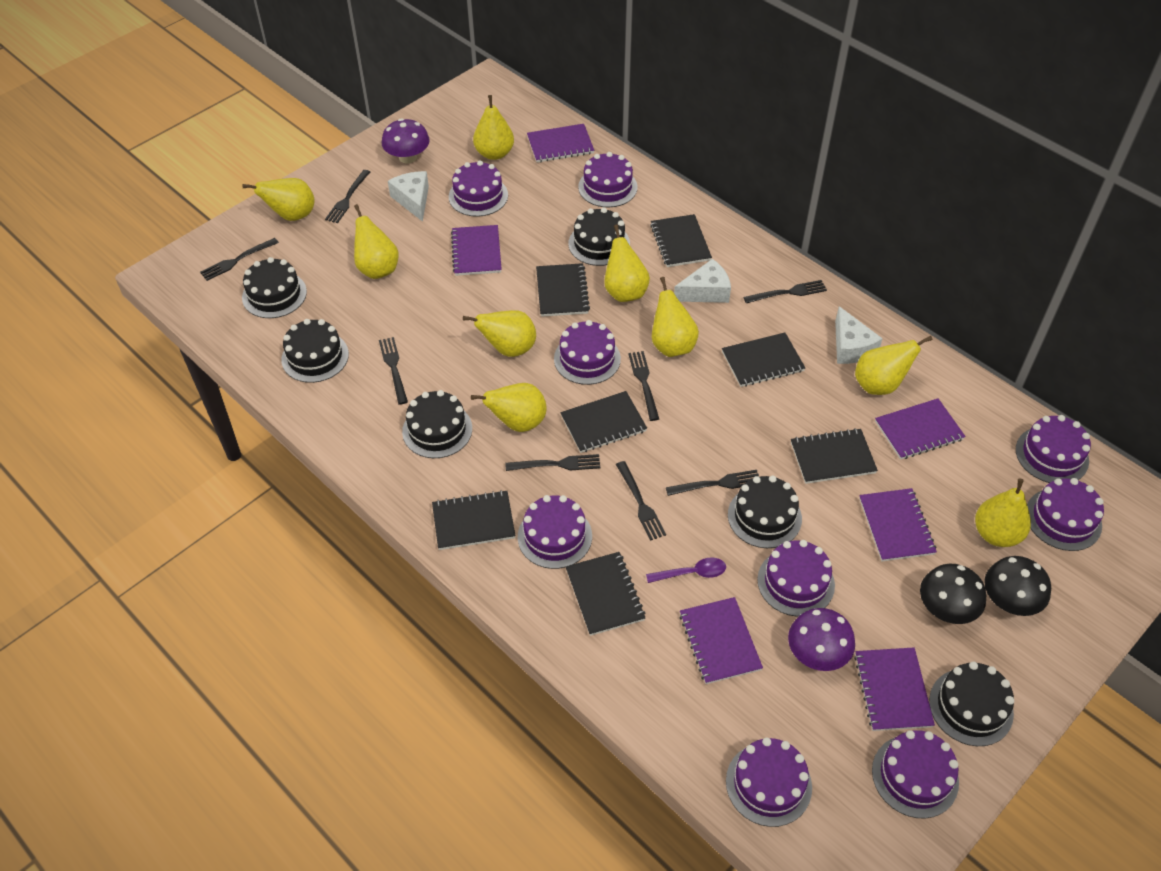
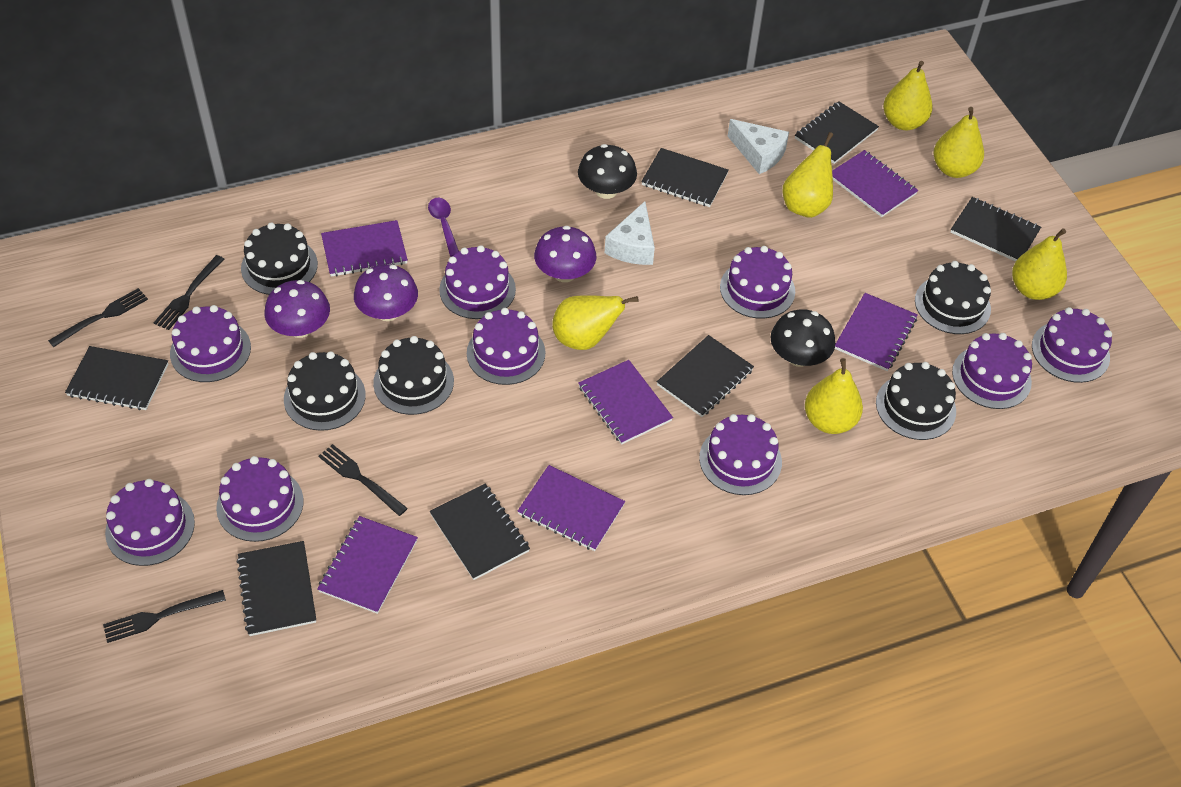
black cake: [242,257,307,318] [281,319,349,383] [402,390,472,458] [569,207,630,266] [728,475,802,548] [929,662,1014,746] = 6 -> [241,223,318,295] [284,351,366,431] [373,336,454,415] [876,362,956,440] [915,261,991,334] = 5
black fork: [200,238,279,281] [325,170,370,223] [379,337,408,405] [505,454,600,471] [616,461,666,541] [628,351,659,421] [666,470,759,496] [743,280,827,303] = 8 -> [48,288,148,347] [103,590,226,643] [154,255,224,330] [318,444,408,516] = 4
purple mushroom: [382,118,430,163] [788,608,855,671] = 2 -> [264,280,330,338] [354,264,418,321] [534,226,596,282] = 3
white cheese: [388,171,429,222] [674,259,731,303] [835,306,883,364] = 3 -> [605,201,655,265] [728,119,789,174] = 2
yellow pear: [242,178,314,221] [354,204,399,279] [463,310,536,357] [471,383,547,432] [473,95,514,160] [604,225,650,302] [652,277,699,357] [855,336,932,395] [975,479,1031,547] = 9 -> [552,295,638,350] [783,132,833,218] [805,358,863,434] [883,61,933,130] [933,107,984,178] [1012,228,1067,300] = 6

